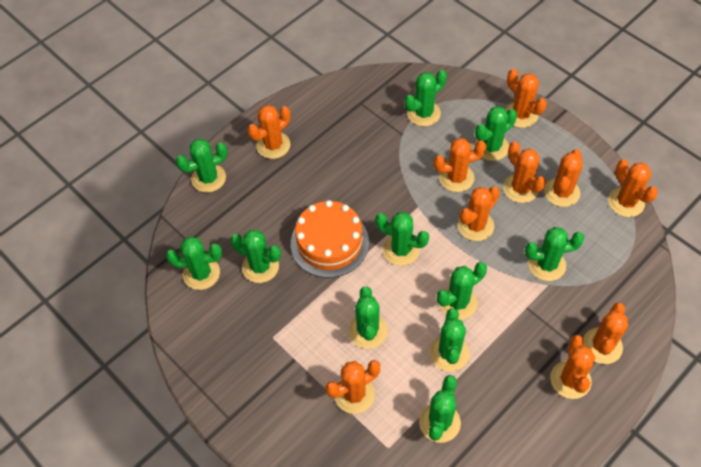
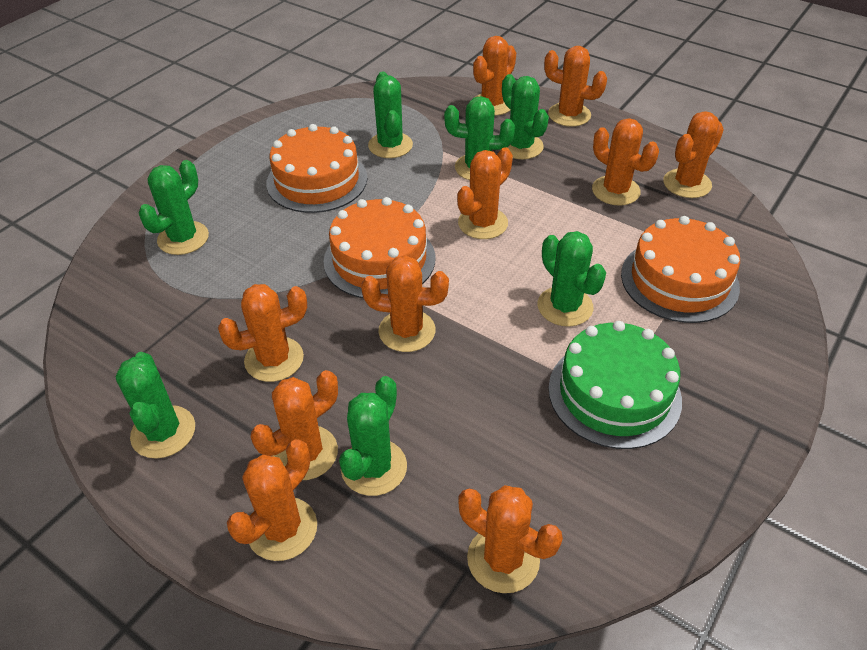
green cactus: [166,236,222,290] [176,139,227,193] [230,230,281,283] [348,287,388,349] [375,212,429,266] [405,70,447,126] [419,375,461,443] [430,308,470,371] [437,262,487,320] [475,106,517,161] [525,227,584,281] = 11 -> [115,352,195,459] [138,160,209,255] [339,376,407,496] [368,72,413,158] [444,96,515,180] [500,74,549,159] [538,231,606,327] = 7
green cake: none = 0 -> [548,321,682,449] = 1
orange cake: [291,200,369,278] = 1 -> [266,124,367,213] [323,197,435,298] [621,216,740,323] = 3

